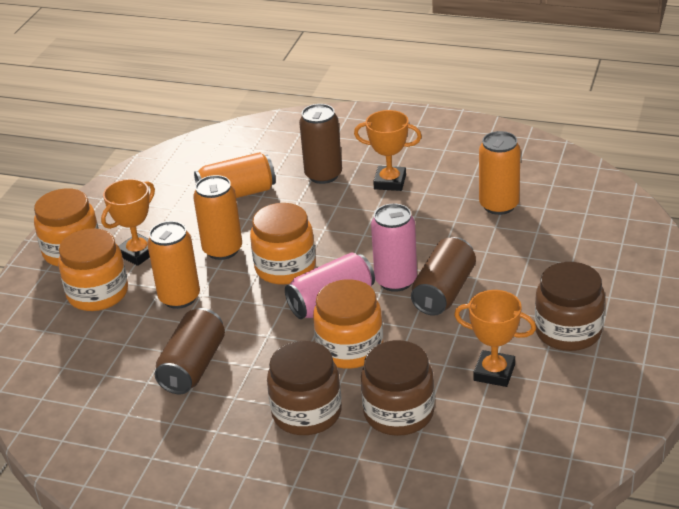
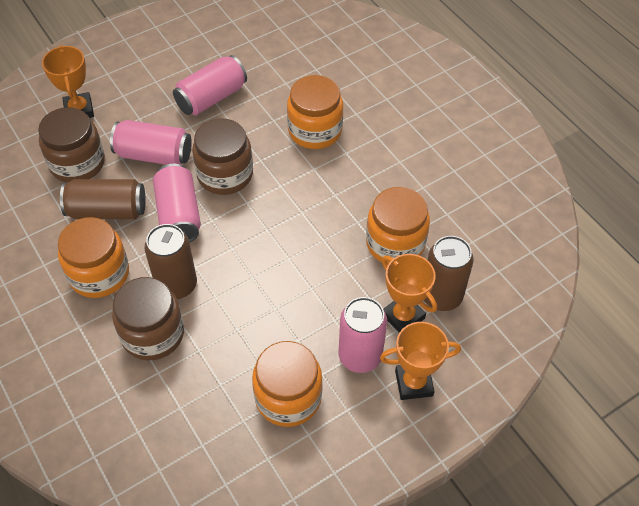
orange can: [147,221,200,309] [193,175,242,260] [194,152,276,198] [479,131,521,215] = 4 -> none = 0
pink can: [285,252,375,319] [371,204,417,292] = 2 -> [110,120,192,165] [153,164,201,243] [173,55,247,115] [339,297,387,373] = 4

